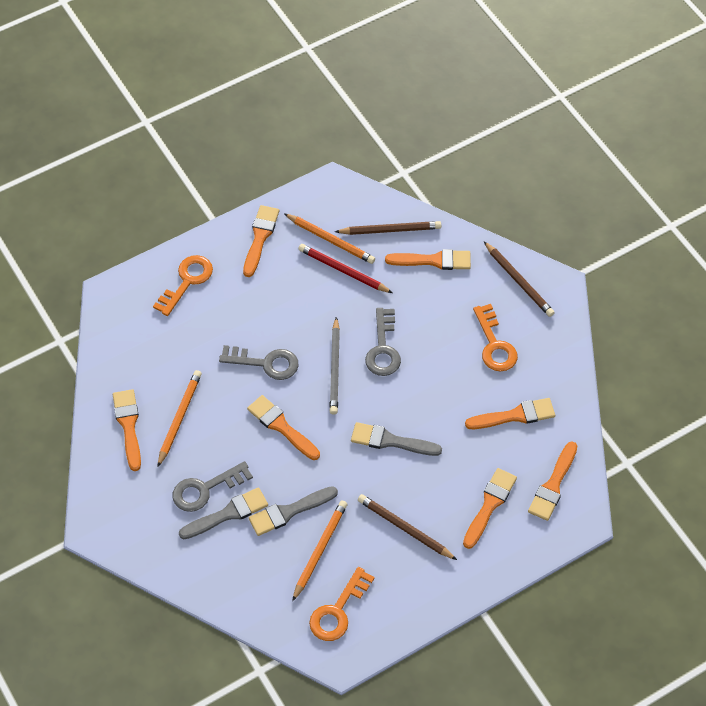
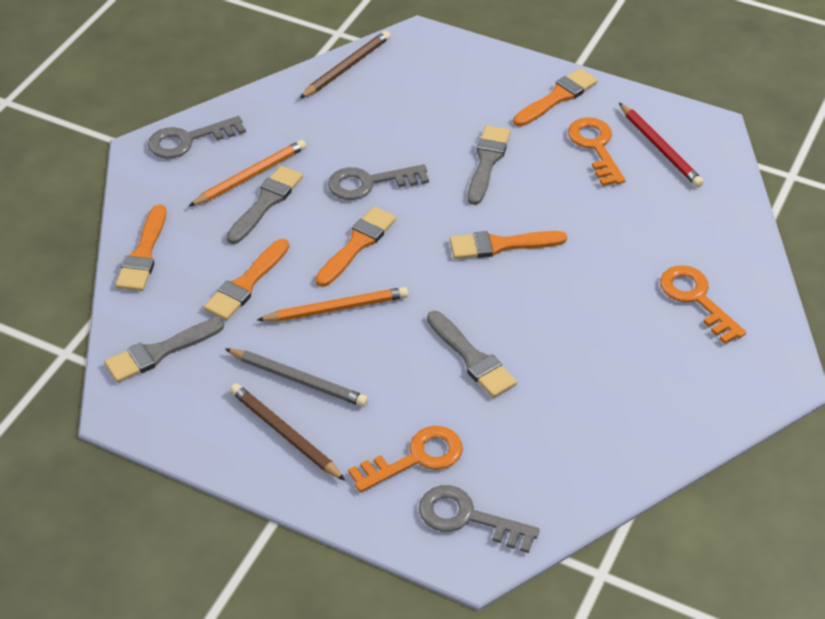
brown pencil: [335,221,441,235] [358,494,457,560] [484,241,555,317] = 3 -> [230,383,345,481] [300,31,390,98] = 2
grey brush: [179,487,268,539] [249,486,338,536] [351,422,442,456] = 3 -> [104,318,224,383] [226,166,303,244] [427,311,517,398] [468,125,511,205] = 4
orange brush: [113,389,141,471] [243,205,279,277] [247,395,320,460] [385,249,471,270] [463,468,517,549] [465,398,555,429] [528,441,577,521] = 7 -> [115,204,166,291] [204,239,289,321] [315,207,396,287] [450,231,567,259] [513,68,598,127] = 5
orange pencil: [158,370,202,467] [284,213,375,264] [292,500,347,602] = 3 -> [189,140,306,206] [257,287,408,322] = 2

